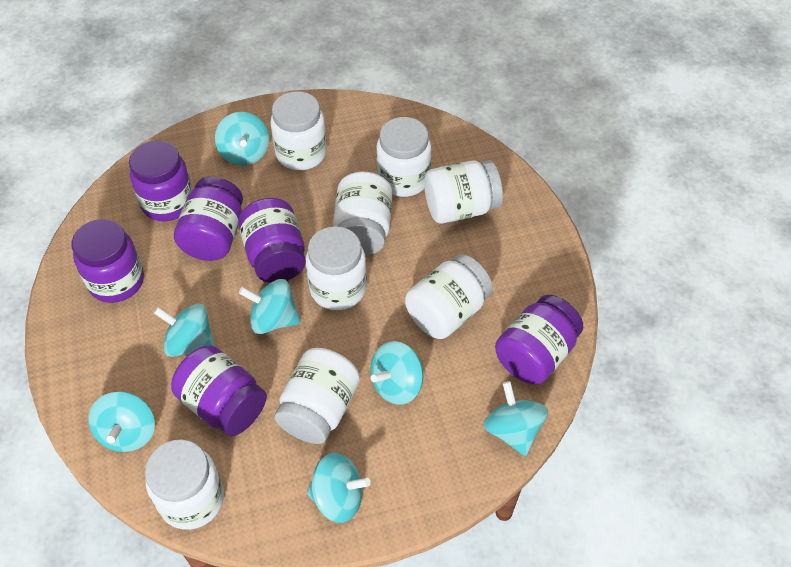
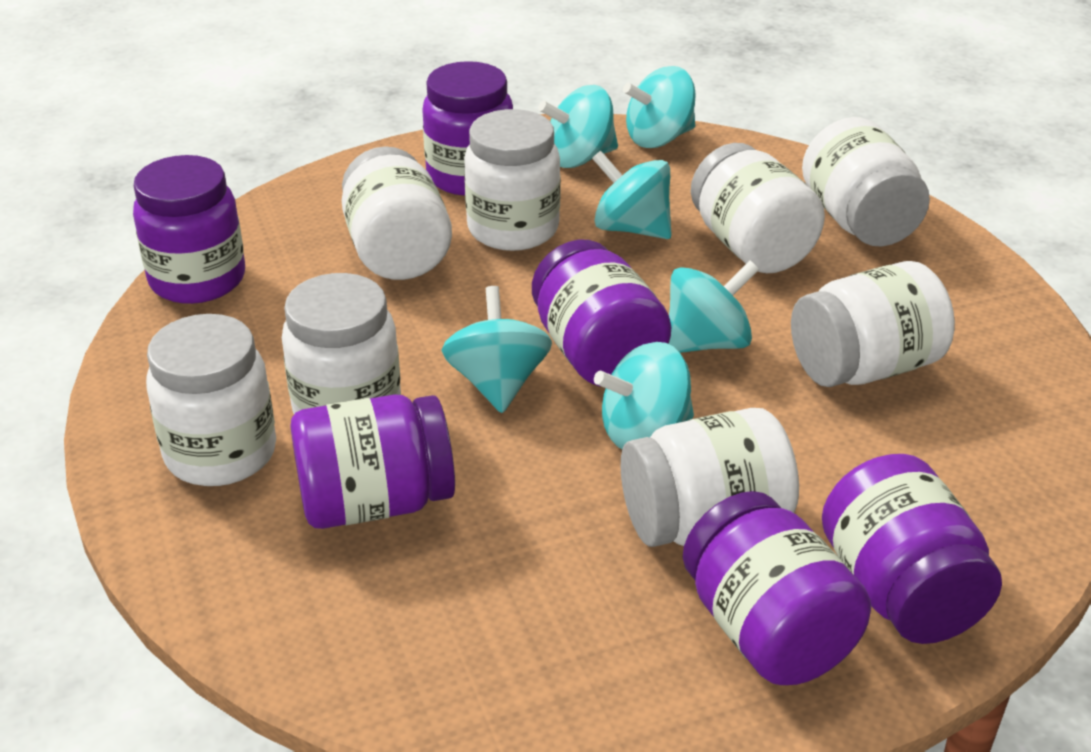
turquoise spinning top: [88,391,155,452] [154,304,215,357] [215,112,269,166] [239,279,301,334] [307,453,371,523] [370,341,423,405] [483,381,548,456] = 7 -> [441,286,552,413] [538,85,618,168] [592,150,672,239] [594,342,694,449] [623,66,695,148] [669,260,759,353] = 6

